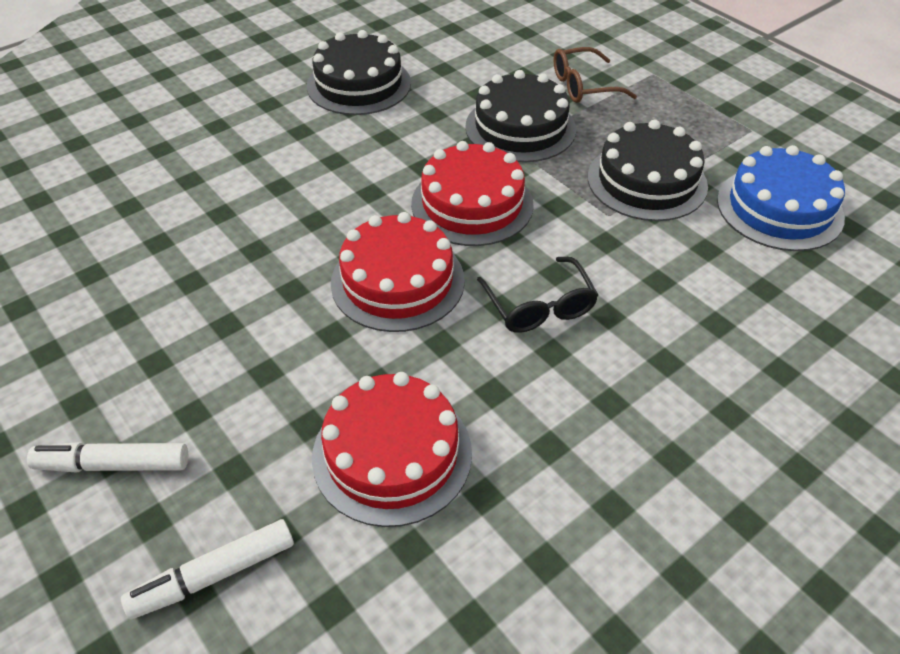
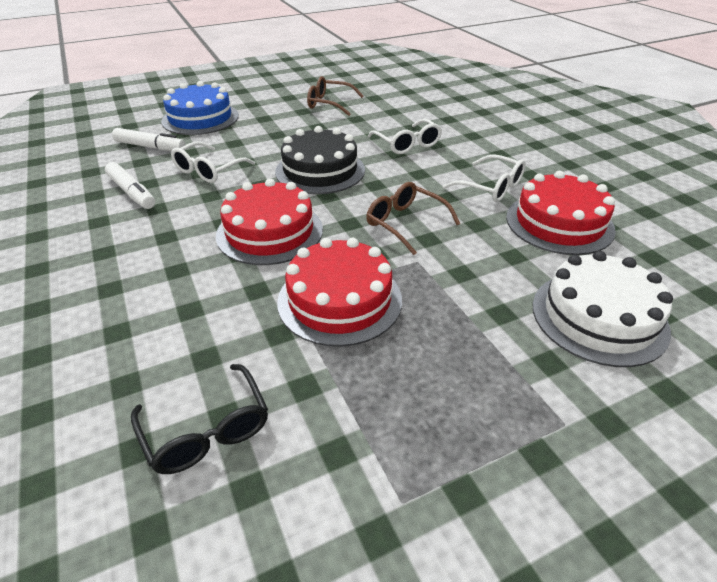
black cake: [307,30,411,115] [465,70,576,163] [588,120,708,221] = 3 -> [275,126,365,194] = 1
brown glasses: [554,47,637,103] = 1 -> [307,76,363,116] [366,182,461,255] = 2
white cake: none = 0 -> [533,251,673,367] = 1
white glasses: none = 0 -> [171,142,255,183] [368,119,442,154] [443,154,526,202] = 3

